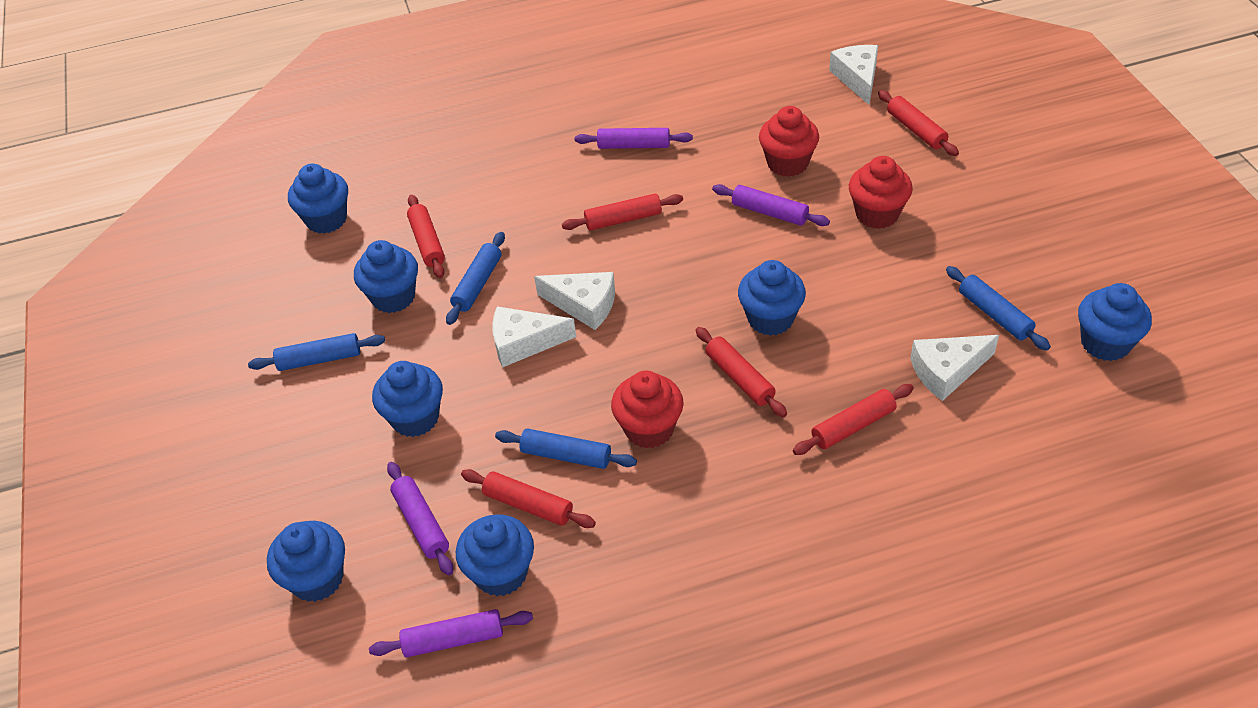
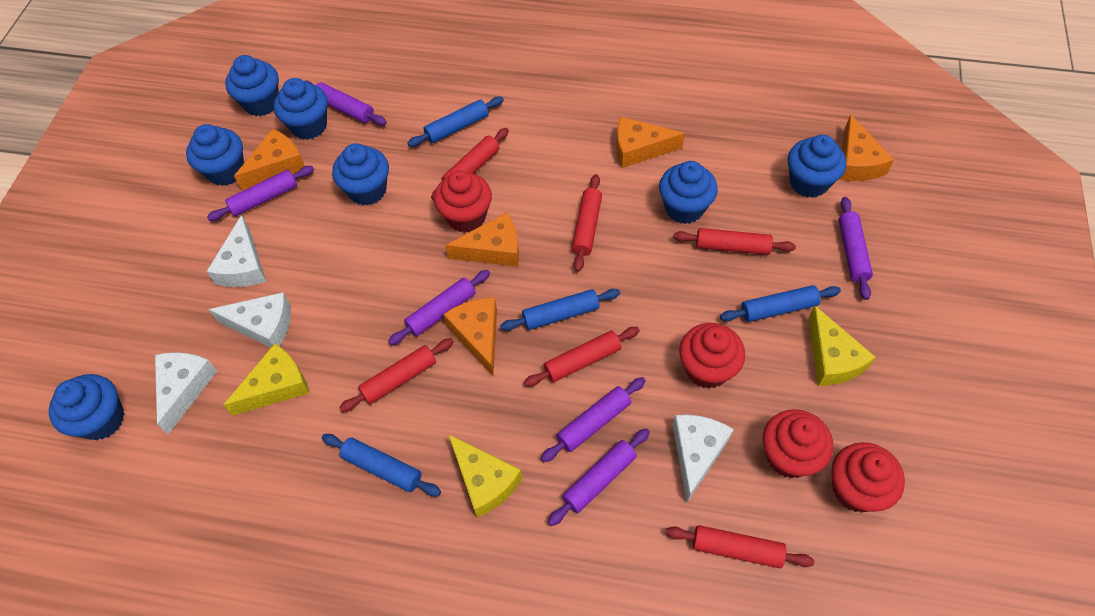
orange cheese: none = 0 -> [234,129,305,190] [443,297,497,376] [445,212,519,267] [616,117,685,168] [839,114,894,181] = 5
purple rolling pin: [369,609,533,657] [387,462,453,576] [575,128,693,149] [712,184,830,226] = 4 -> [207,166,314,221] [307,81,387,125] [388,270,490,345] [541,377,646,462] [548,428,650,526] [839,197,873,300] = 6
red cupcake: [611,371,684,449] [759,106,819,177] [849,156,913,229] = 3 -> [434,170,492,233] [679,323,745,389] [763,409,833,478] [831,442,905,513] = 4
yellow cheese: none = 0 -> [224,343,310,416] [448,434,522,518] [809,305,876,386] = 3

